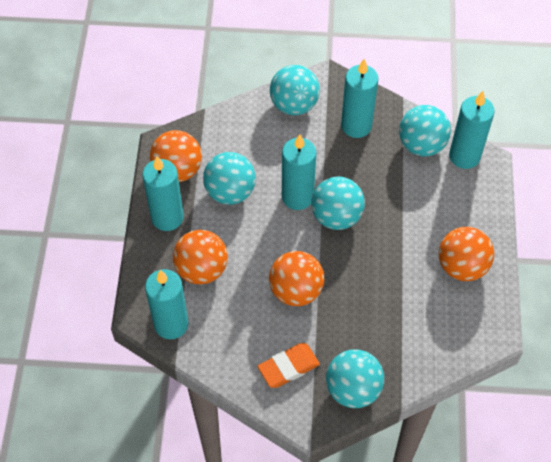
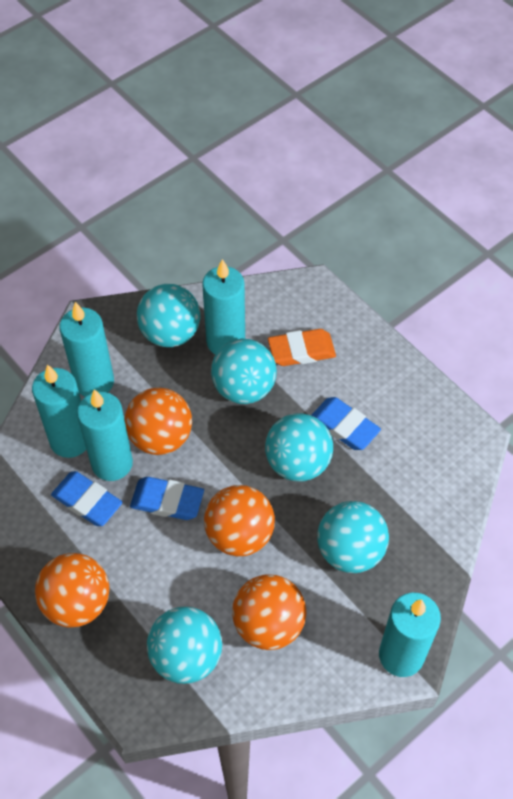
blue eraser: none = 0 -> [51,471,122,526] [130,477,204,520] [312,397,381,450] = 3

